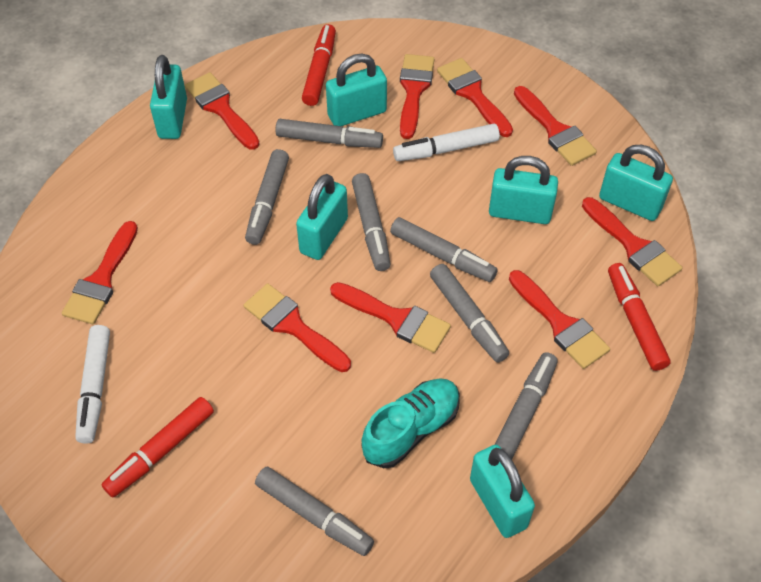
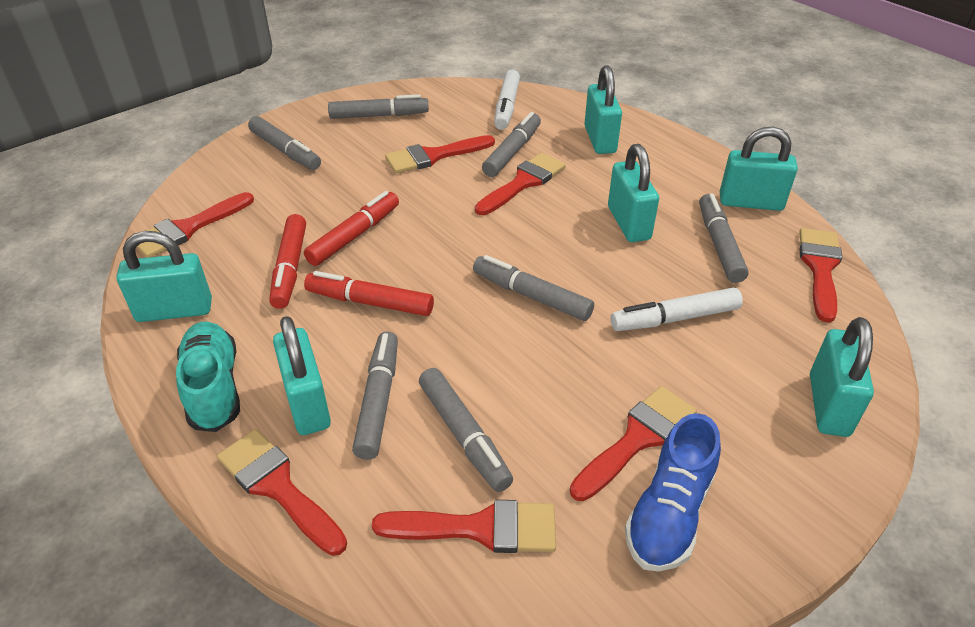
blue shoe: none = 0 -> [625,413,721,572] = 1
red brush: [62,221,138,324] [185,72,259,150] [243,283,351,372] [330,282,451,353] [400,54,434,139] [437,58,513,137] [509,270,610,369] [514,86,597,166] [582,197,683,286] = 9 -> [137,192,254,258] [217,429,347,556] [372,500,556,553] [385,135,495,174] [475,153,566,215] [570,386,697,501] [799,228,842,323] = 7

